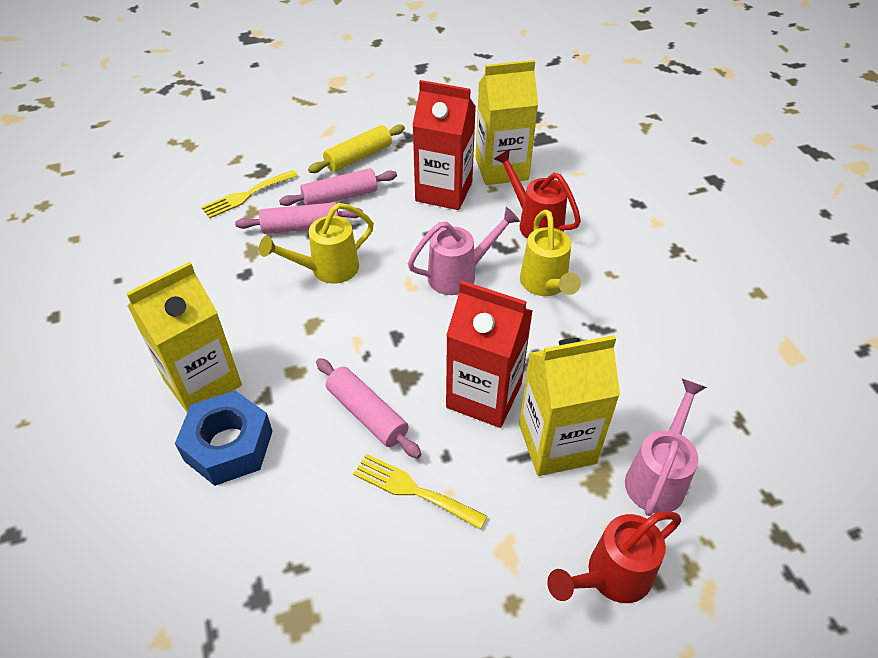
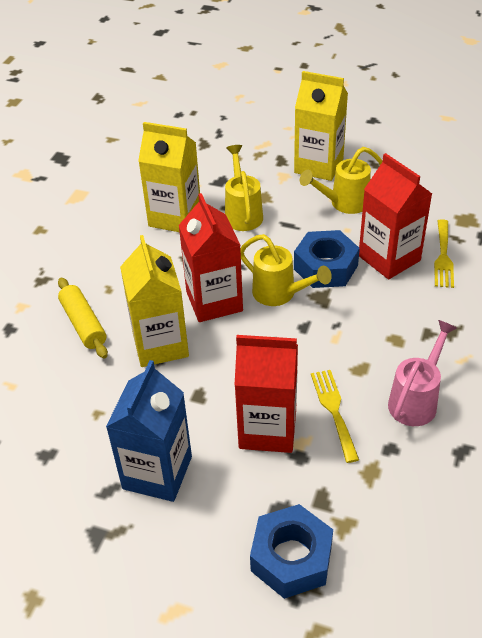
blue carton: none = 0 -> [106,360,192,502] = 1
blue nut: [175,390,273,486] = 1 -> [250,504,333,599] [294,230,360,288] = 2
pink rolling pin: [235,202,363,234] [279,168,397,206] [316,358,421,459] = 3 -> none = 0
pink watering can: [408,207,520,295] [625,379,707,516] = 2 -> [388,320,457,426] = 1
red carton: [412,80,476,210] [446,280,533,428] = 2 -> [179,193,243,322] [235,335,298,453] [359,153,432,279] = 3
red watering can: [494,149,581,239] [547,511,681,603] = 2 -> none = 0
yellow watering can: [259,203,374,284] [520,210,581,296] = 2 -> [225,145,263,231] [240,234,332,306] [300,147,383,214] = 3

